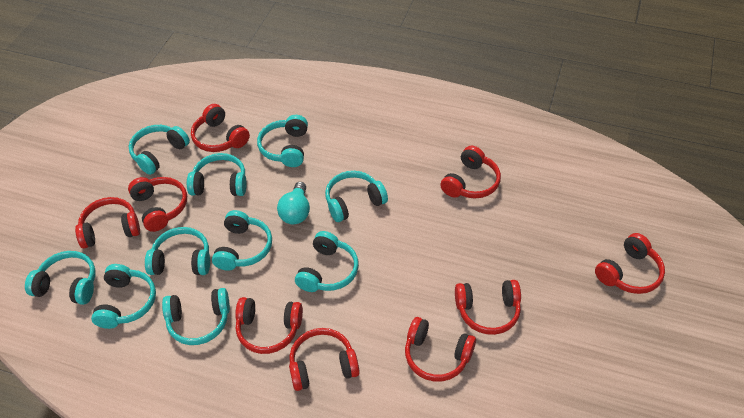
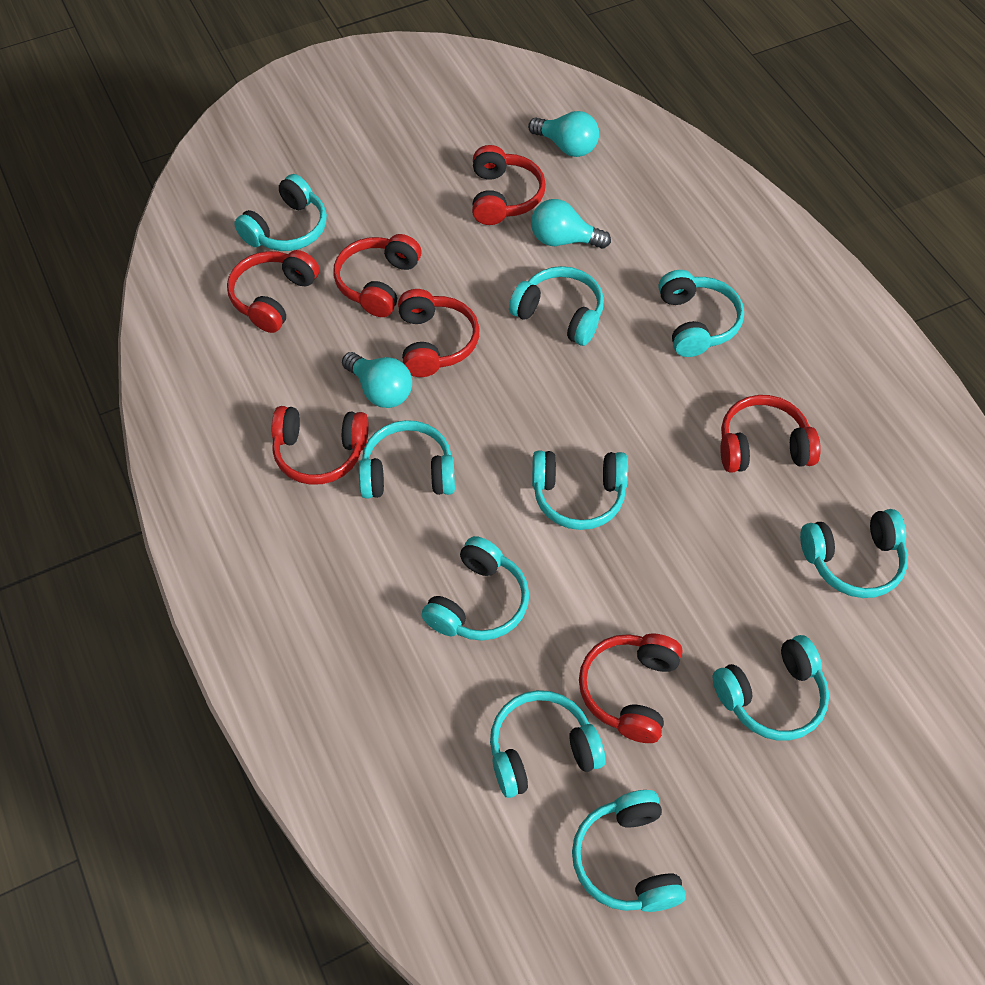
red headphones: [75,197,140,248] [128,177,187,232] [191,104,250,152] [235,297,303,354] [289,328,360,391] [405,317,476,382] [440,146,501,198] [455,280,521,335] [595,233,665,294] = 9 -> [227,250,319,333] [272,406,369,485] [333,234,422,317] [398,289,480,377] [472,145,546,225] [579,634,682,743] [720,395,821,473] = 7
turquoise light bulb: [277,182,310,224] = 1 -> [342,352,412,408] [528,111,599,157] [531,199,611,249] = 3

